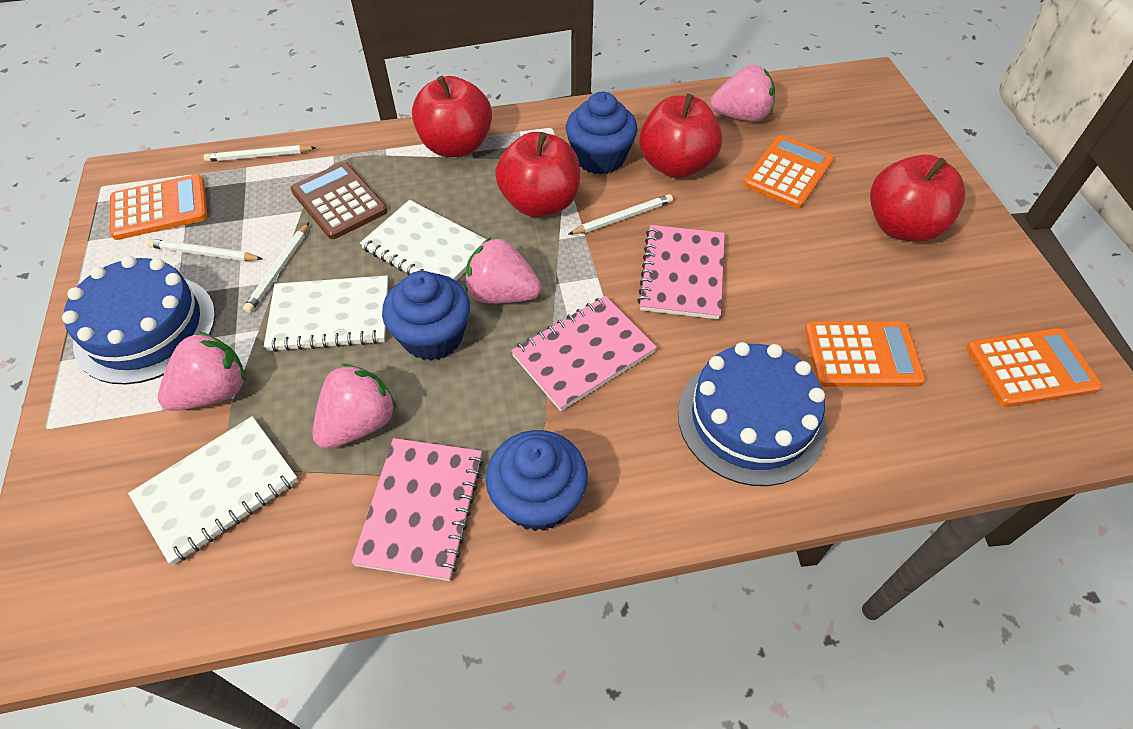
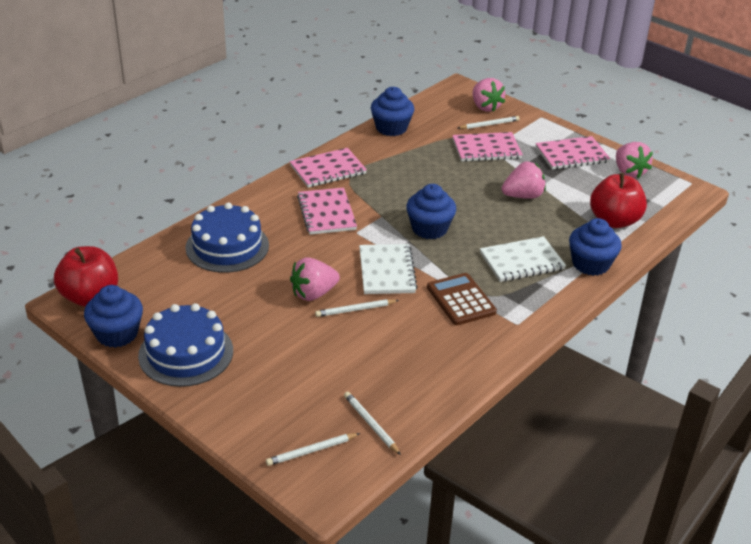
blue cupcake: [382,271,470,361] [486,430,588,531] [566,92,638,175] = 3 -> [84,285,143,348] [371,87,414,136] [406,184,456,239] [569,218,622,276] = 4
orange calculator: [110,174,207,240] [743,135,834,208] [805,321,925,387] [966,328,1102,407] = 4 -> none = 0
pink notebook: [351,438,484,581] [511,296,657,411] [637,225,725,319] = 3 -> [290,148,367,188] [297,188,357,235] [452,132,523,162] [536,136,610,169] = 4
red apple: [412,76,492,157] [495,132,580,217] [639,94,722,178] [870,155,965,242] = 4 -> [54,246,118,307] [590,173,647,228] = 2
white notebook: [128,416,298,565] [264,276,388,352] [360,200,487,281] = 3 -> [359,244,417,294] [480,236,566,282] = 2

